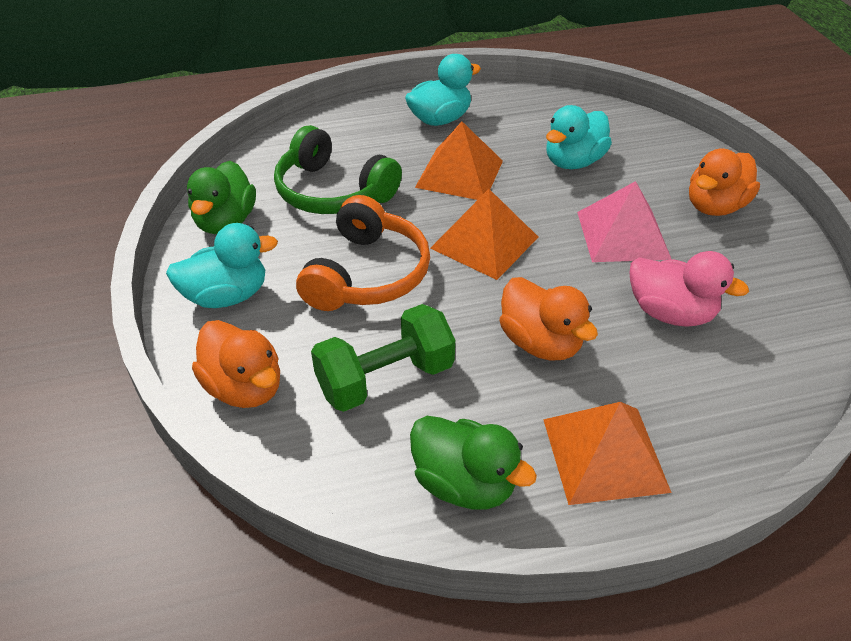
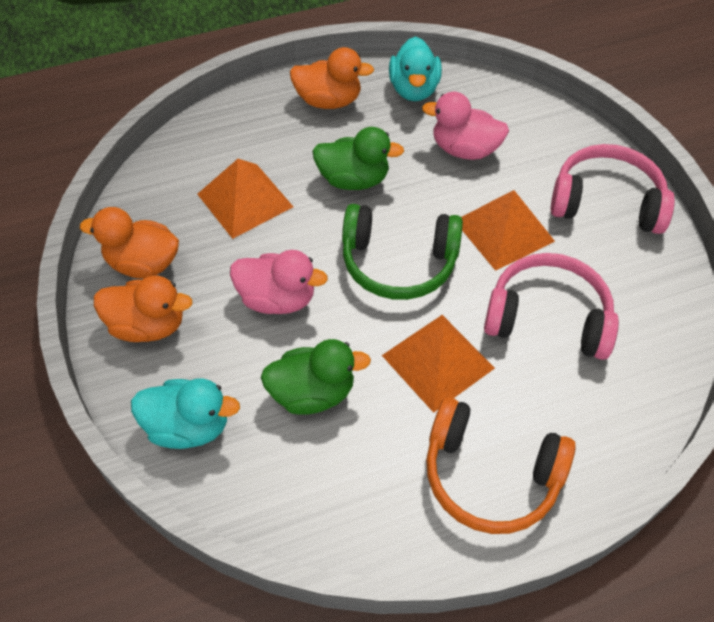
green dumbbell: [311,304,455,412] = 1 -> none = 0
pink duck: [629,251,749,327] = 1 -> [230,250,328,314] [422,92,509,160] = 2
pink headphones: none = 0 -> [484,253,619,360] [551,144,675,234] = 2
pink pyramid: [577,181,672,262] = 1 -> none = 0
turquoise duck: [166,223,278,308] [405,54,481,126] [546,105,612,169] = 3 -> [131,378,240,449] [389,36,442,101] = 2

